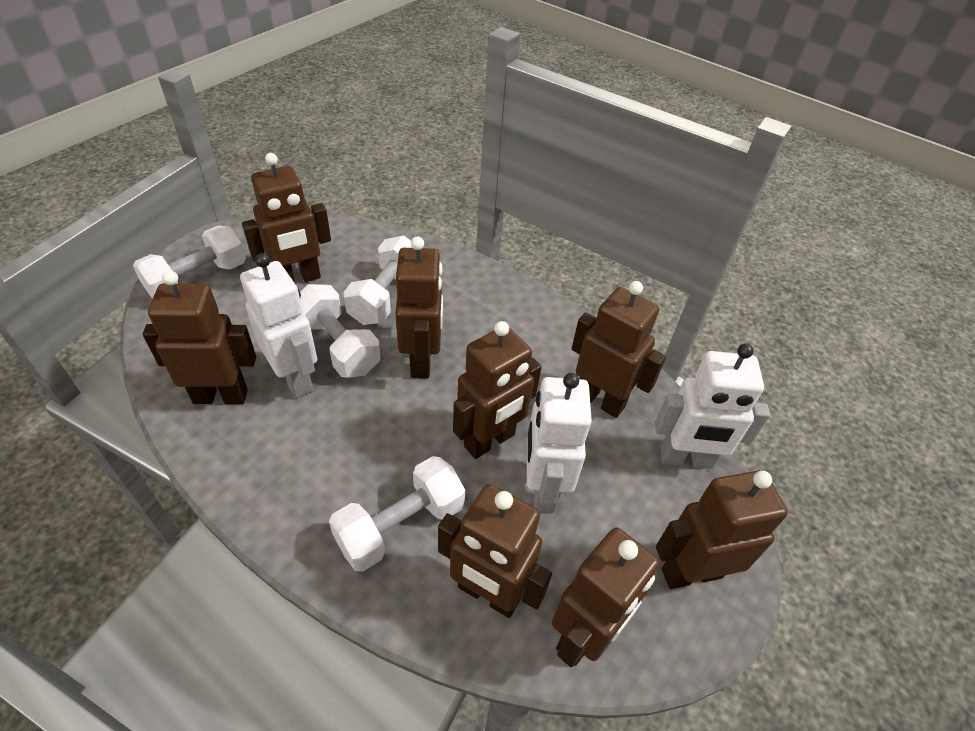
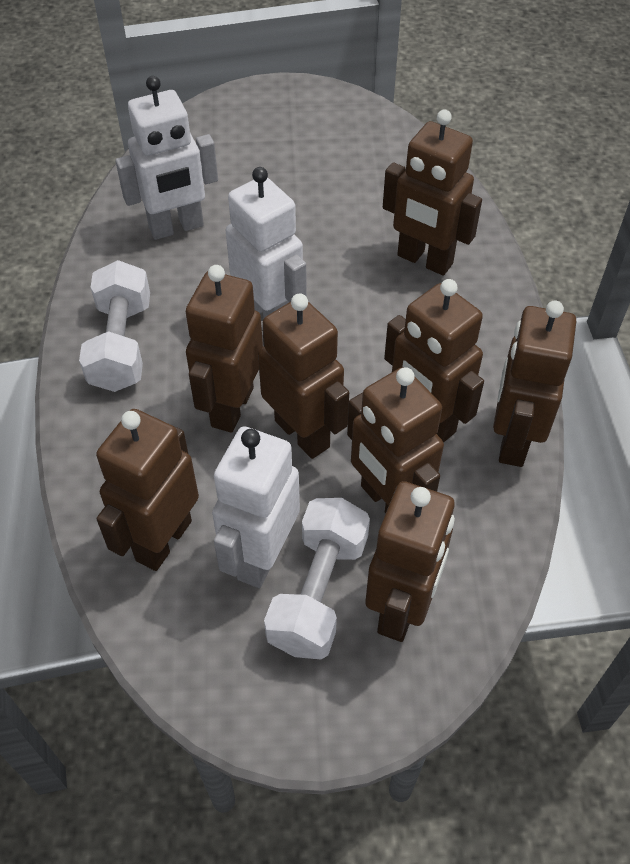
white dumbbell: [133,225,246,299] [300,284,381,378] [329,456,465,572] [343,236,412,325] = 4 -> [79,260,150,392] [264,498,370,659] = 2

